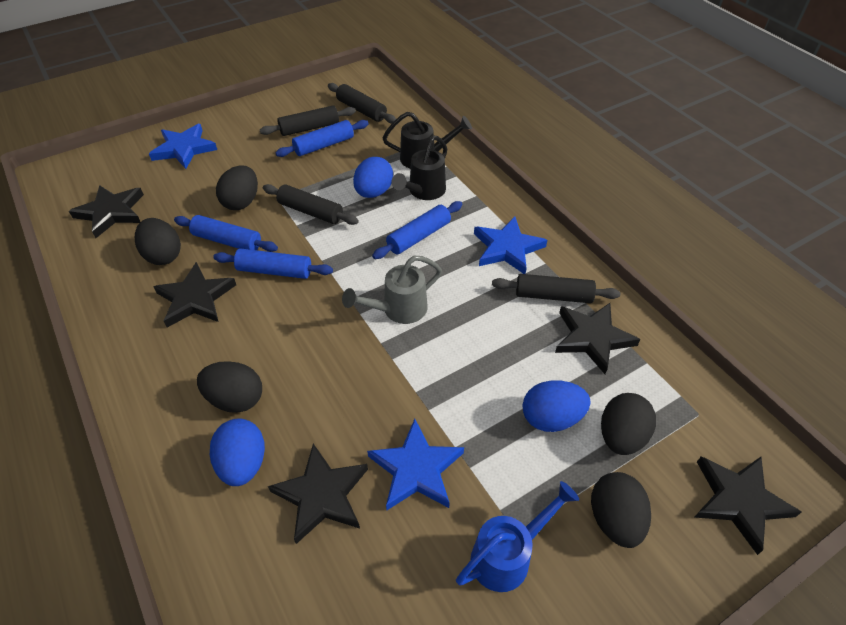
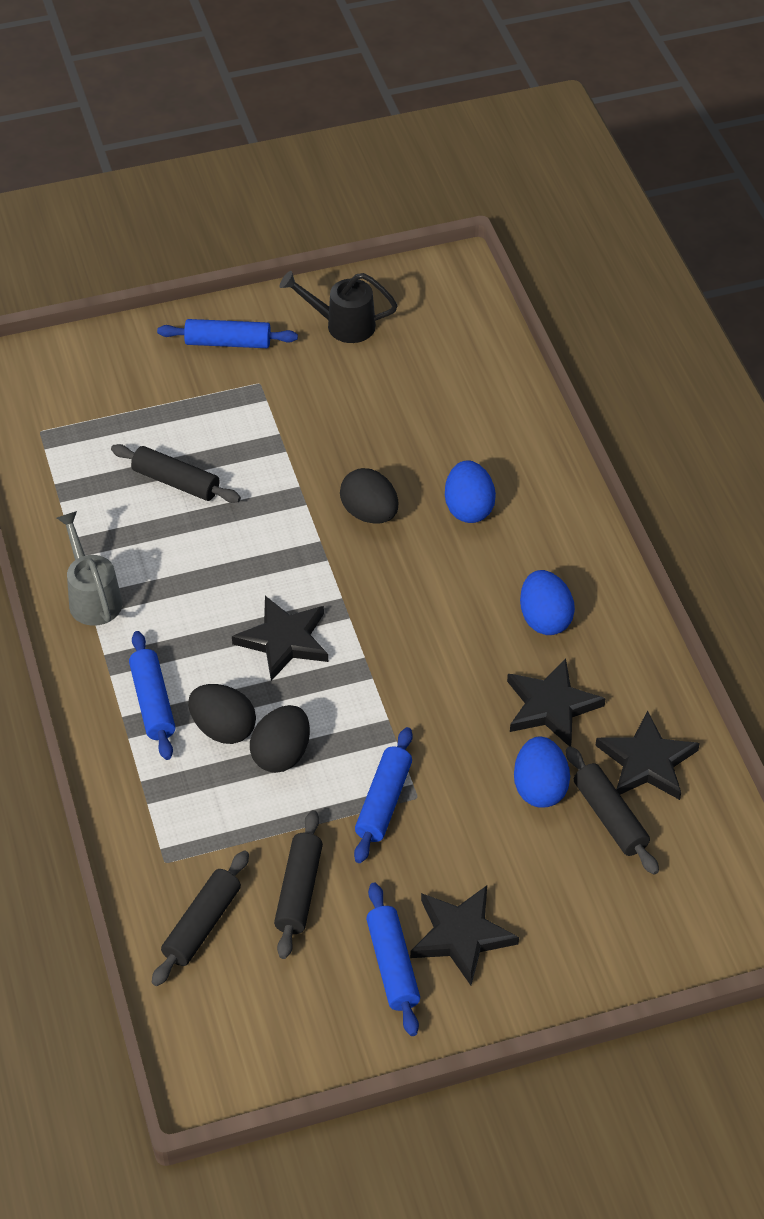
black egg: [135,218,181,265] [197,361,262,413] [216,166,258,210] [591,472,651,548] [601,393,656,455] = 5 -> [188,684,256,744] [250,705,310,773] [340,468,398,524] = 3
black star: [69,185,144,238] [153,262,236,327] [268,443,368,544] [555,303,640,374] [694,456,801,555] = 5 -> [232,596,328,681] [410,885,519,985] [507,658,606,747] [595,710,700,800] = 4
black watering can: [383,112,472,169] [392,136,447,200] = 2 -> [280,271,398,343] = 1
blue star: [149,124,217,169] [367,419,464,510] [474,216,547,274] = 3 -> none = 0
blue watering can: [456,481,579,592] = 1 -> none = 0

